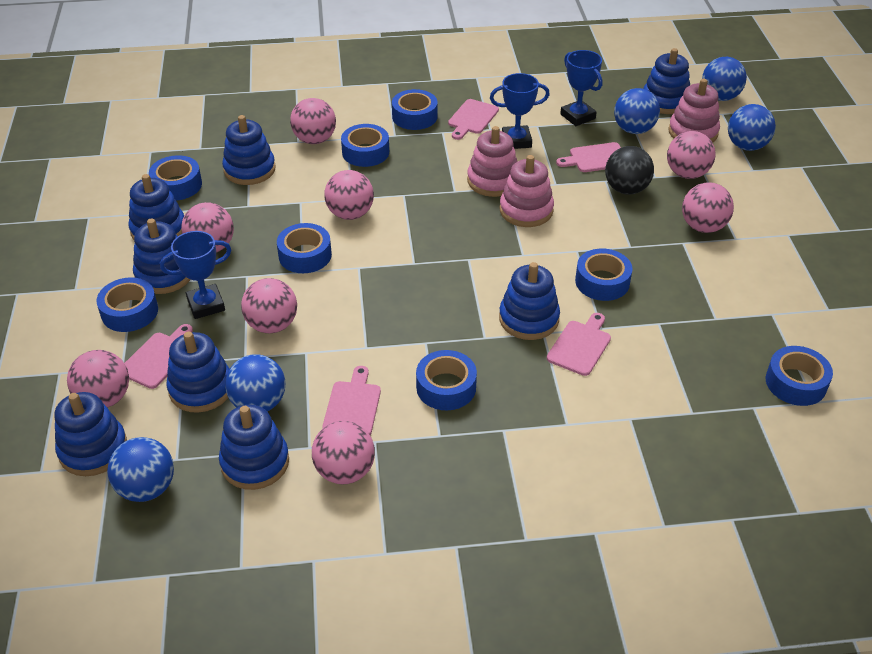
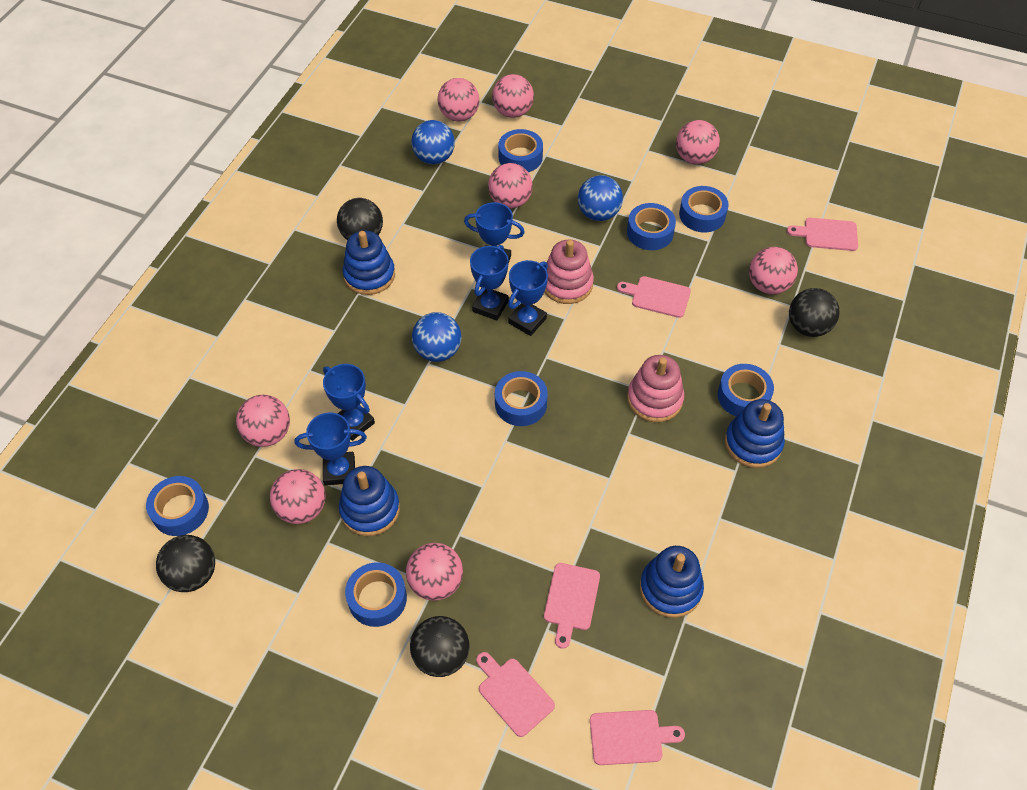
black ball: [605,146,654,195] = 1 -> [156,535,215,592] [337,198,383,240] [410,616,470,677] [789,288,840,337] = 4
blue ball: [107,437,174,502] [225,354,285,411] [614,88,660,134] [702,57,747,101] [728,104,776,151] = 5 -> [411,120,455,164] [412,312,461,362] [578,175,623,221] = 3
blue stacking toy: [54,392,127,476] [128,174,184,240] [133,218,190,294] [166,331,230,412] [219,405,289,490] [222,115,275,185] [499,262,560,340] [643,48,690,114] = 8 -> [339,466,400,536] [343,231,395,295] [640,546,704,618] [725,399,785,468] = 4
blue tape: [96,277,158,332] [149,155,202,201] [277,223,332,273] [341,124,389,167] [392,89,437,130] [416,350,477,410] [575,249,632,301] [766,346,833,406] = 8 -> [146,476,209,536] [345,562,407,627] [495,371,548,426] [498,129,543,172] [627,203,676,250] [679,186,729,233] [718,364,774,416] = 7
blue trophy: [160,231,231,319] [490,73,550,149] [560,50,602,126] = 3 -> [295,413,367,486] [323,364,375,441] [464,202,525,264] [470,245,509,321] [508,260,548,336] = 5
pink stacking toy: [467,126,518,197] [499,155,554,227] [668,79,720,143] = 3 -> [545,240,594,304] [627,355,684,422] = 2

